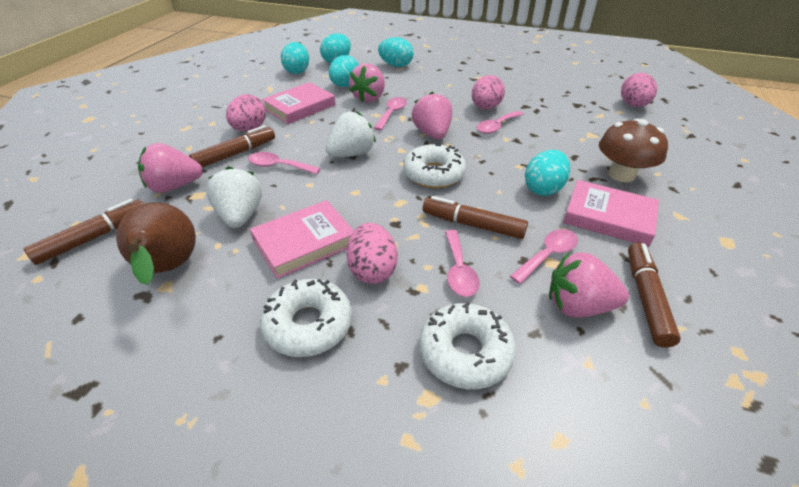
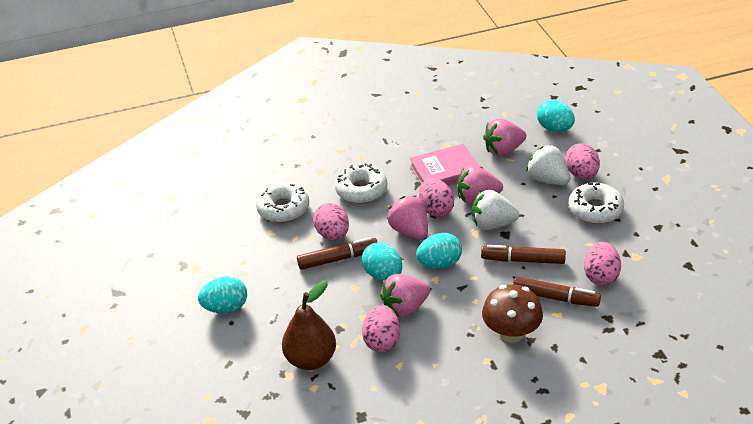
brown marker: [23,199,144,265] [189,125,275,167] [423,196,528,239] [628,243,681,348] = 4 -> [297,237,378,270] [481,245,566,264] [513,277,601,307] = 3
pink book: [250,200,354,279] [262,82,336,124] [563,180,659,247] = 3 -> [410,144,480,186] = 1
pink egg: [226,94,266,131] [346,223,398,284] [472,75,505,110] [621,73,657,107] = 4 -> [313,203,349,241] [362,305,400,352] [419,178,454,217] [565,143,600,179] [584,242,621,286] = 5
pink spoon: [248,152,321,174] [374,97,407,130] [445,230,480,297] [477,111,523,134] [510,229,578,284] = 5 -> none = 0
turquoise egg: [281,42,309,74] [320,34,351,63] [329,55,359,87] [378,37,414,67] [525,150,570,196] = 5 -> [198,276,247,313] [361,242,402,281] [416,233,462,269] [537,99,575,132] = 4

